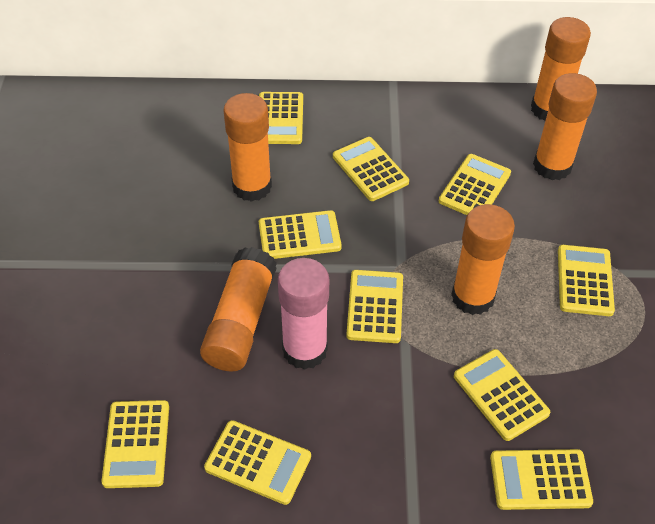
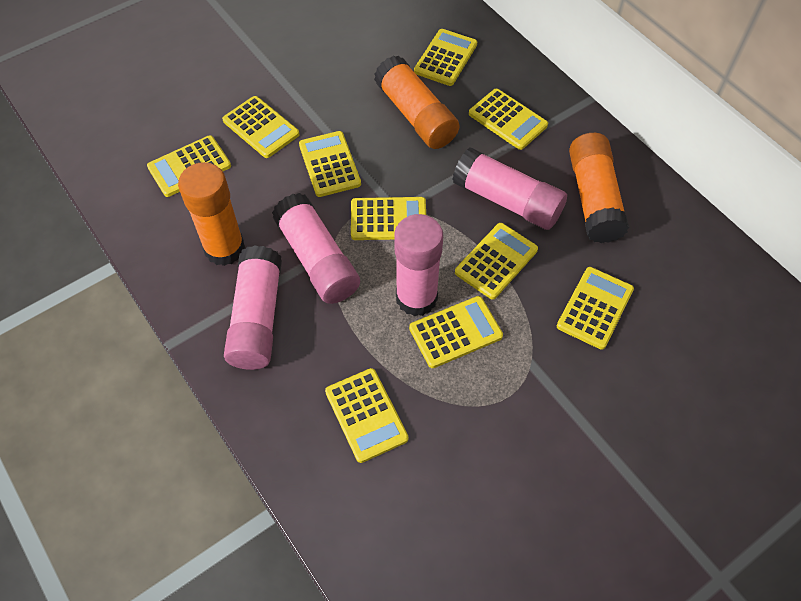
orange glue stick: [200,247,277,371] [223,93,272,202] [451,204,515,315] [531,17,591,121] [533,73,597,180] = 5 -> [178,162,245,266] [374,56,460,149] [569,133,629,243] = 3
pink glue stick: [278,258,329,370] = 1 -> [224,245,282,370] [272,193,360,304] [394,214,443,316] [452,147,567,230] = 4

